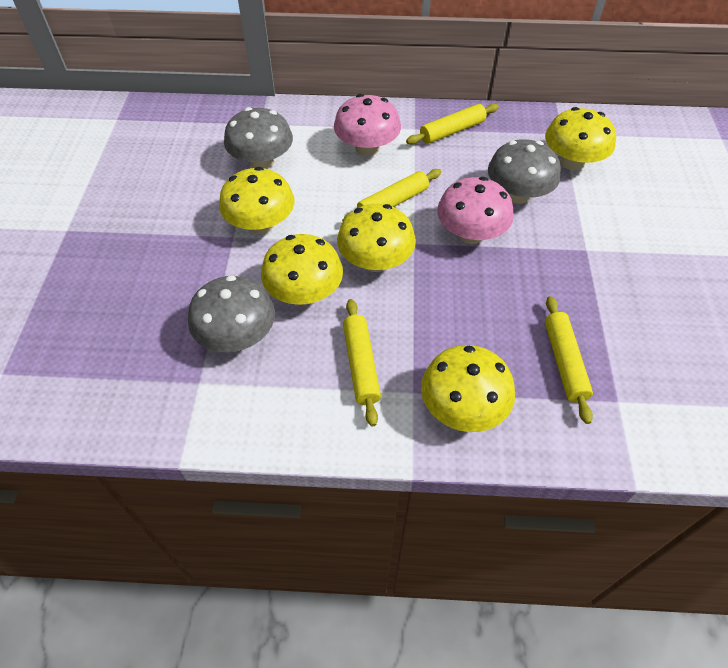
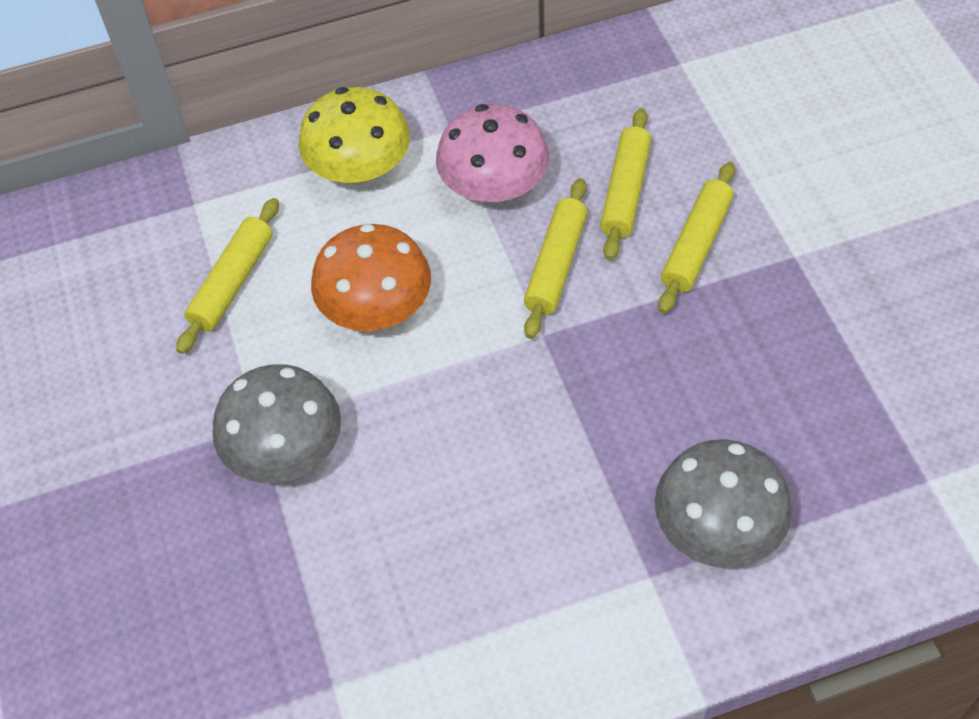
grey mushroom: [188,275,275,352] [224,107,293,169] [488,139,561,204] = 3 -> [213,364,341,483] [655,439,792,568] = 2
orange mushroom: none = 0 -> [311,224,431,331] = 1
pink mushroom: [334,94,401,156] [437,177,514,244] = 2 -> [436,104,549,203] = 1
yellow mushroom: [219,167,295,234] [261,234,343,305] [337,204,416,272] [421,345,515,432] [545,107,616,170] = 5 -> [299,87,410,185] = 1

